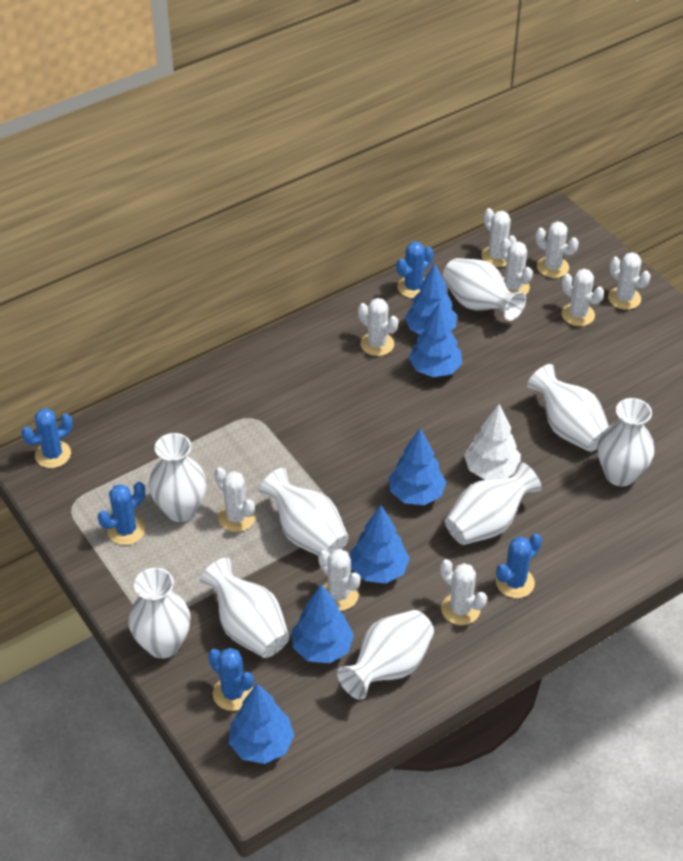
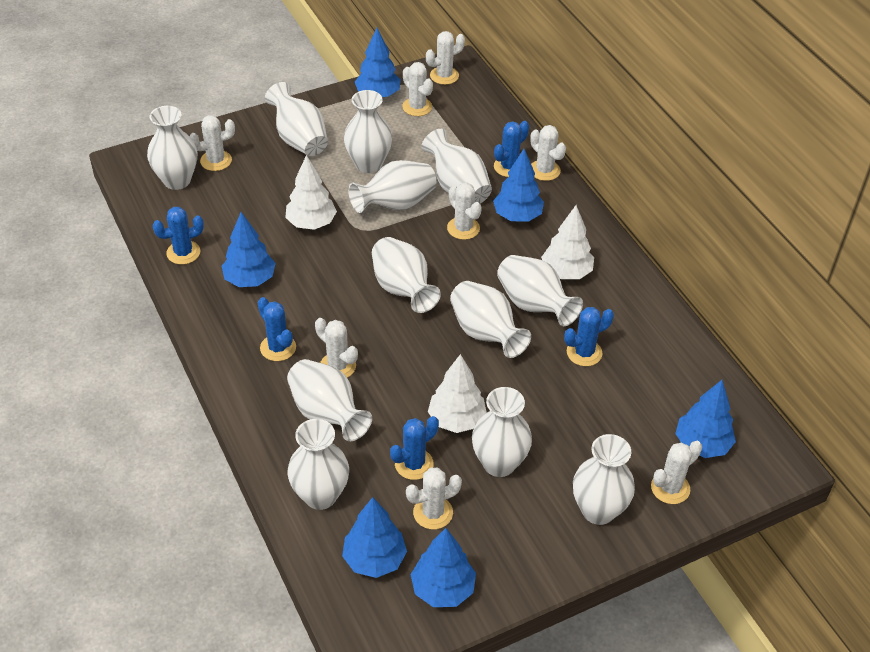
white cactus: [214,467,256,532] [318,549,361,611] [358,298,398,356] [440,559,487,625] [481,208,517,267] [500,238,533,295] [536,221,579,278] [562,269,604,326] [608,252,651,310] = 9 -> [189,115,235,171] [315,318,358,378] [402,62,433,116] [406,468,462,529] [426,31,465,85] [447,182,482,240] [530,125,566,181] [651,441,702,504] = 8
white tree: [464,404,521,480] = 1 -> [285,155,337,230] [428,354,487,433] [541,205,594,279] = 3
white vase: [128,568,191,659] [149,433,207,522] [200,558,289,658] [259,468,349,555] [337,610,434,700] [443,258,526,321] [445,462,542,545] [527,364,609,452] [598,398,655,487] = 9 -> [147,106,197,190] [265,82,328,156] [287,359,372,441] [287,419,349,510] [344,90,392,173] [348,160,436,213] [372,237,441,313] [421,129,492,204] [450,281,531,358] [472,387,532,477] [497,255,583,326] [573,434,635,525] = 12

